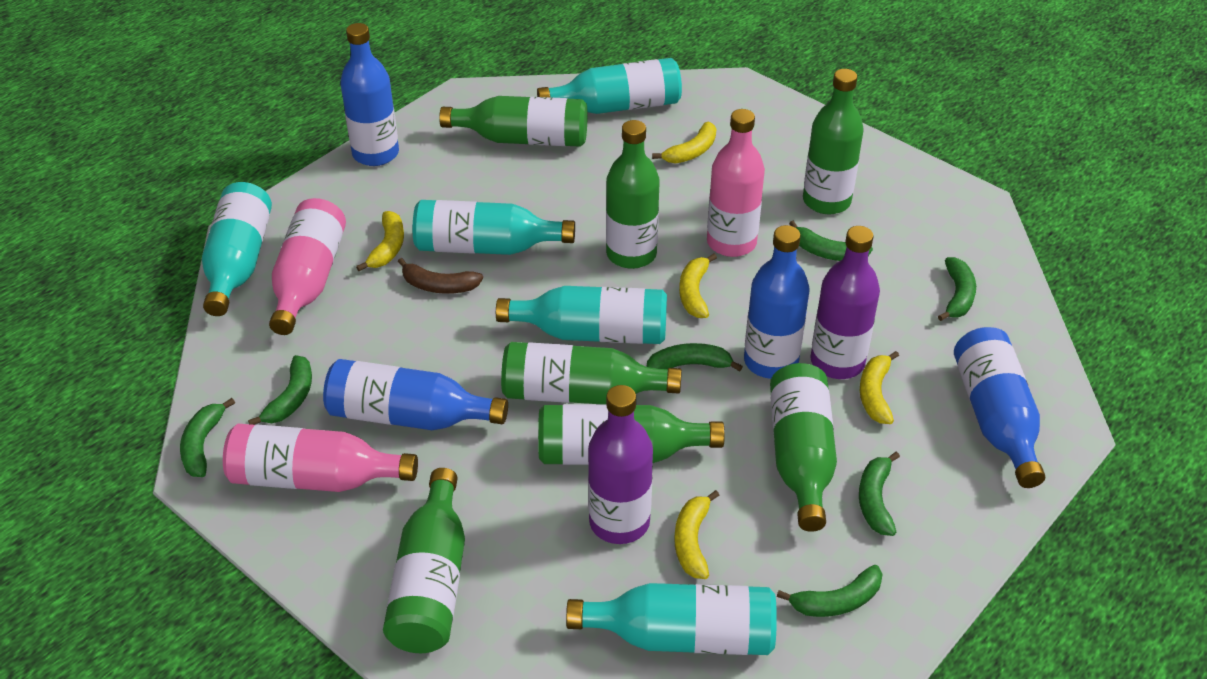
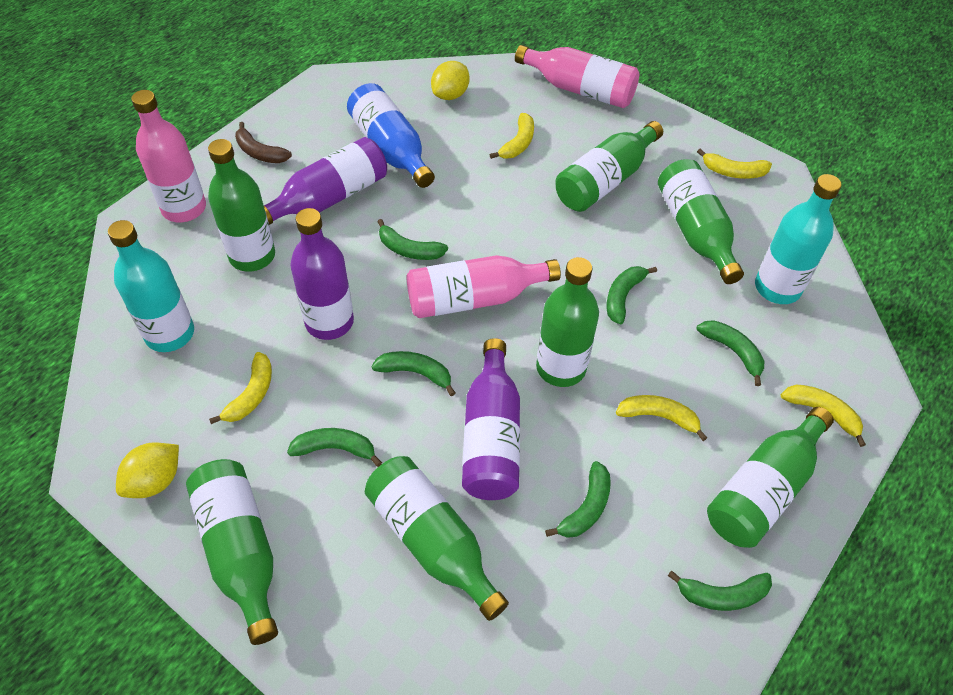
blue bottle: [323,359,508,430] [340,23,399,166] [744,225,810,379] [954,327,1045,488] = 4 -> [347,83,435,188] = 1
purple bottle: [588,385,653,544] [810,226,880,379] = 2 -> [264,137,387,225] [290,208,354,340] [462,338,520,500] = 3
turquoise bottle: [202,182,272,316] [413,200,575,255] [496,286,667,344] [537,58,682,114] [566,583,777,655] = 5 -> [108,220,194,352] [755,174,842,304] = 2
yellow lemon: none = 0 -> [116,442,179,498] [431,61,470,100] = 2

